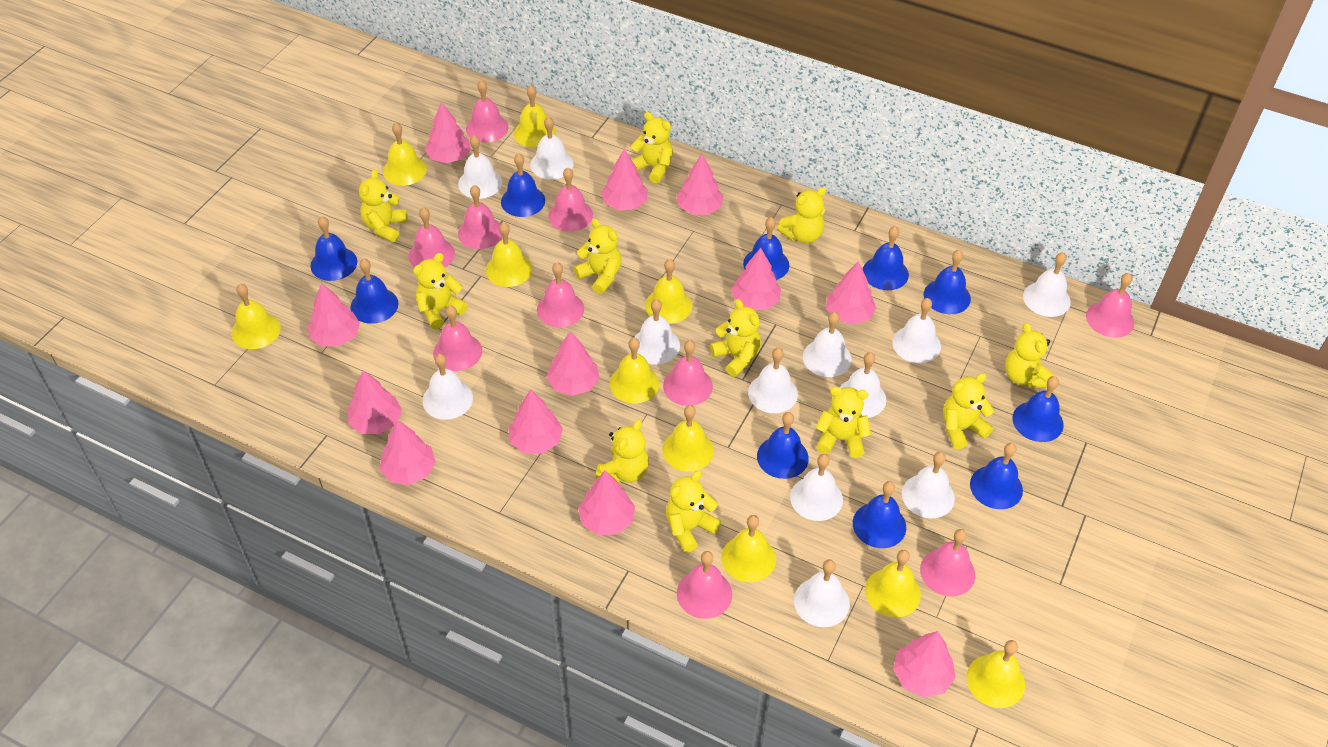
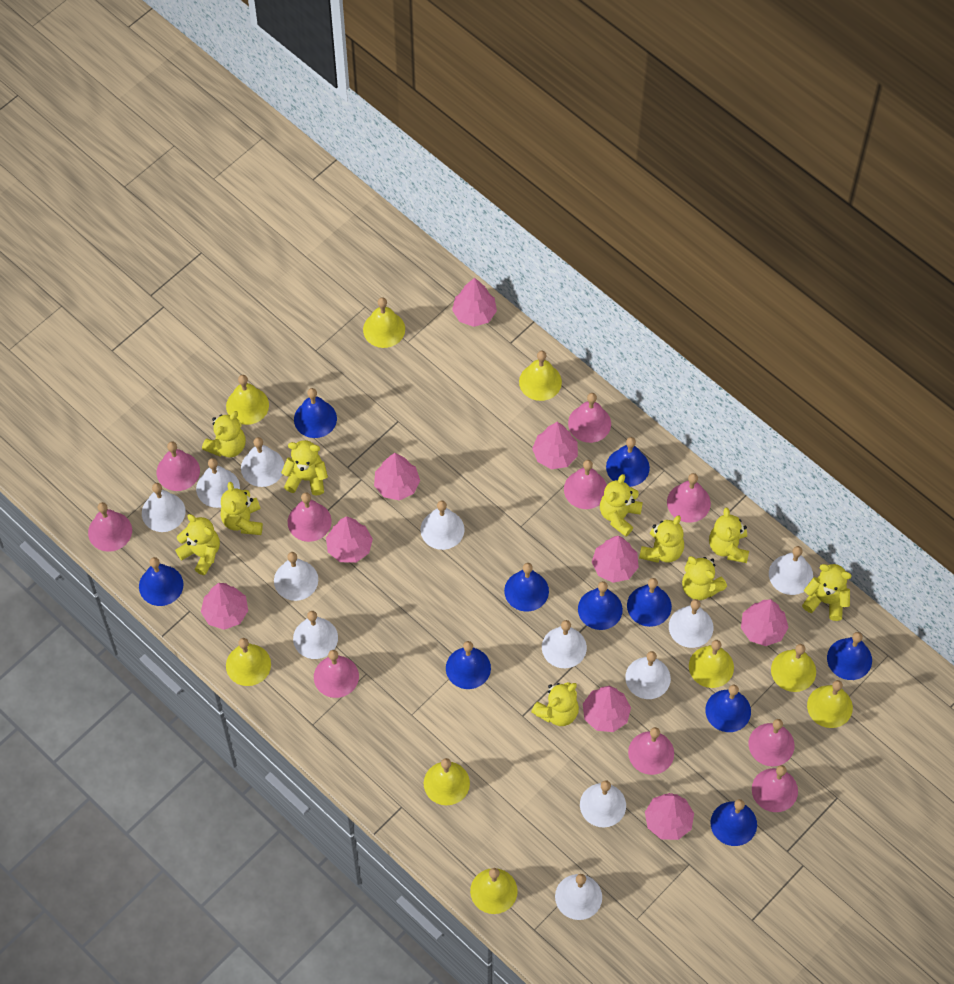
pink tree: [308,283,360,347] [348,370,402,434] [379,420,436,485] [425,102,471,163] [508,389,563,454] [546,331,600,396] [578,471,635,535] [601,149,648,210] [676,154,723,215] [731,248,781,310] [826,261,876,325] [893,631,956,698] = 12 -> [201,583,248,630] [326,516,373,563] [374,453,420,500] [452,278,497,327] [532,422,578,469] [583,686,631,732] [592,536,639,583] [645,793,694,840] [741,599,789,646] = 9
yellow bell: [232,284,281,349] [383,123,427,186] [486,222,532,287] [514,85,556,148] [610,338,659,403] [645,259,692,324] [662,405,714,472] [721,515,776,582] [865,550,921,617] [967,640,1025,708] = 10 -> [226,375,269,425] [226,638,271,686] [363,297,405,348] [424,758,470,805] [470,868,518,914] [519,351,562,401] [689,640,734,688] [771,644,816,692] [807,680,853,728] = 9
yellow teddy bear: [359,169,408,242] [413,253,467,329] [574,218,622,294] [596,420,649,484] [631,112,673,184] [666,471,721,552] [710,299,761,377] [777,187,826,243] [816,387,871,458] [943,373,994,449] [1005,322,1053,388] = 11 -> [175,514,220,575] [202,411,246,457] [221,482,263,535] [281,440,328,496] [531,682,579,726] [600,474,643,537] [639,515,684,563] [682,556,727,600] [709,508,749,563] [802,564,852,621] = 10

